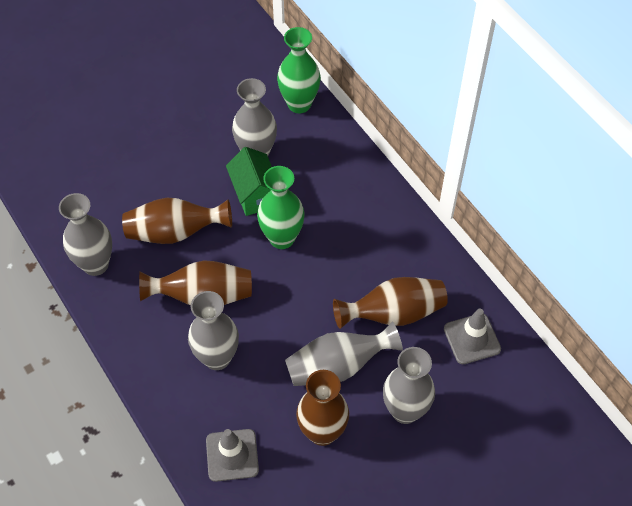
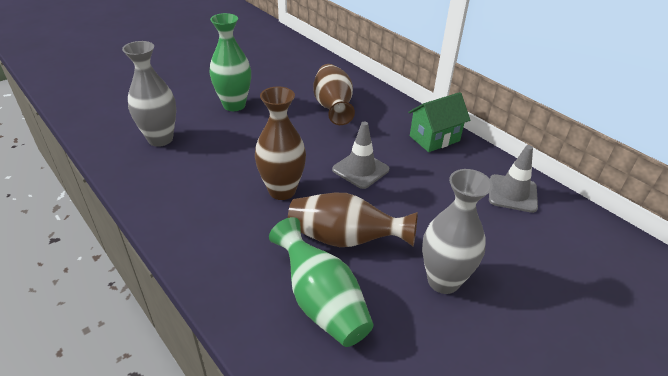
brown vase: [122,198,232,244] [139,260,252,305] [296,370,349,446] [333,277,448,329] = 4 -> [255,87,306,200] [288,193,418,247] [313,64,355,125] = 3
grey vase: [59,193,112,276] [188,291,239,370] [232,78,277,156] [285,321,403,386] [383,347,435,424] = 5 -> [122,41,176,147] [422,169,493,294] = 2

